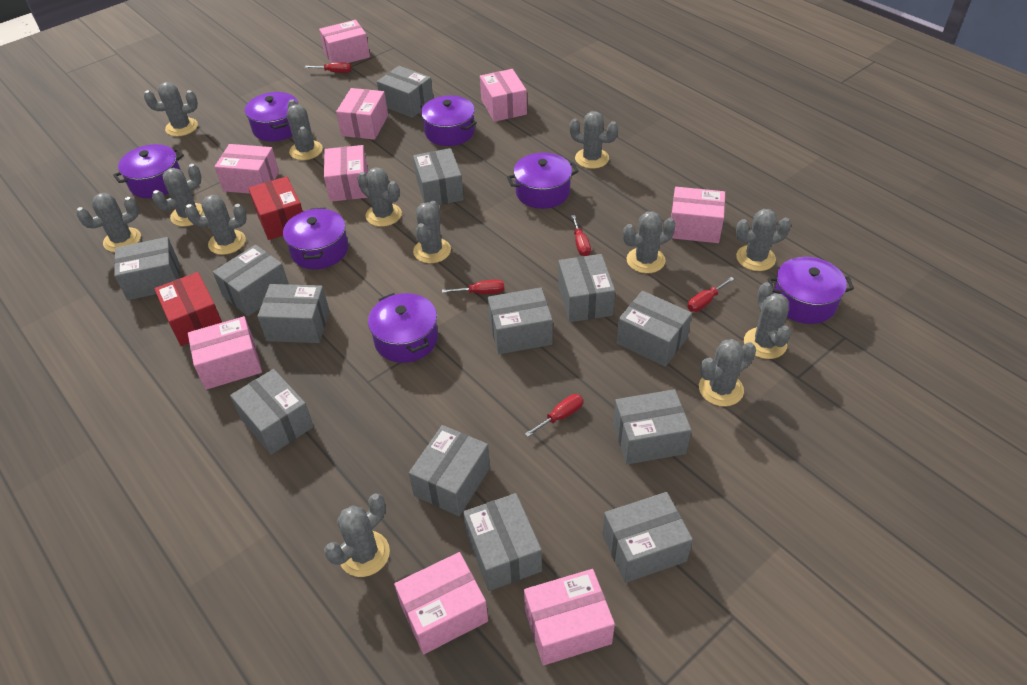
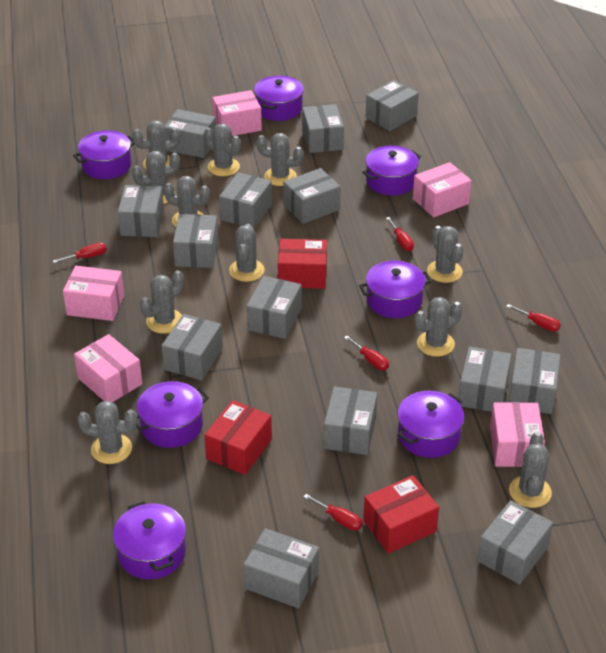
grey box: [114,237,180,300] [213,245,289,316] [230,369,314,455] [257,284,329,343] [377,66,433,118] [409,425,490,516] [413,148,464,205] [463,493,542,591] [488,288,553,354] [558,254,615,322] [602,492,693,583] [613,389,691,465] [616,291,692,367] = 13 -> [118,185,164,237] [162,314,223,380] [165,109,216,158] [173,214,218,268] [219,172,272,229] [244,528,319,608] [246,276,301,339] [283,168,341,224] [302,104,344,153] [324,386,377,455] [366,80,419,131] [459,347,512,412] [477,500,553,584] [509,348,560,414] = 14
grey cactus: [76,193,141,252] [144,82,198,137] [152,164,205,227] [185,195,247,255] [287,100,323,160] [324,494,390,577] [357,167,402,227] [413,201,451,263] [569,111,618,169] [623,211,676,273] [699,339,756,407] [736,209,791,271] [744,282,791,359] = 13 -> [77,401,137,464] [132,151,180,204] [133,121,180,170] [140,270,184,334] [164,176,210,227] [204,124,241,176] [229,224,264,282] [256,133,304,186] [415,297,462,357] [427,226,463,283] [509,432,552,508] = 11
pink box: [188,316,262,390] [215,144,279,194] [319,20,370,63] [324,145,368,202] [336,88,388,140] [394,552,488,654] [480,69,527,122] [524,569,615,665] [671,187,725,243] = 9 -> [63,266,124,321] [74,334,142,402] [212,90,262,136] [413,162,472,217] [490,402,545,467] = 5
red box: [154,272,222,346] [248,176,303,240] = 2 -> [205,400,272,475] [278,239,327,289] [363,475,439,554] = 3

